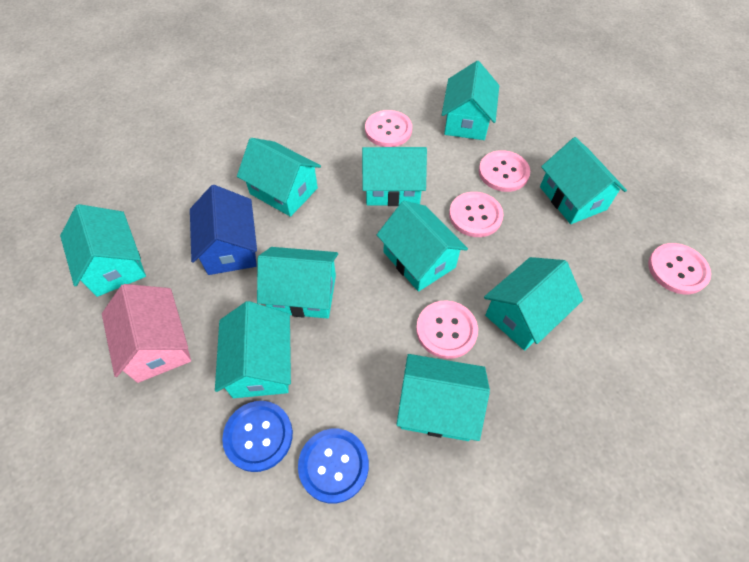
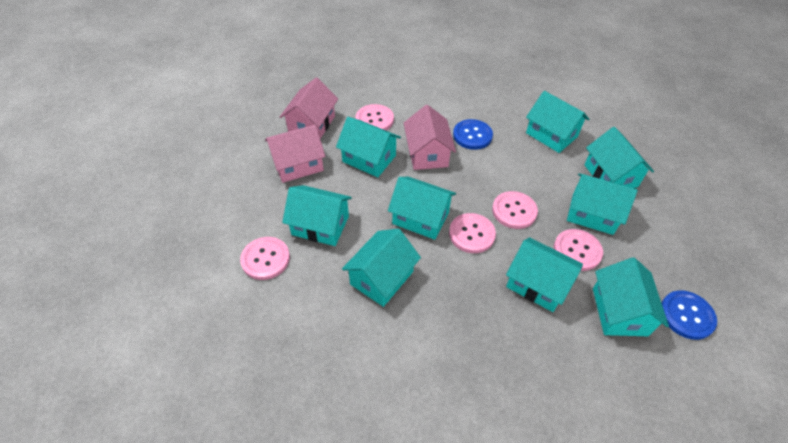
blue house: [190,185,257,275] = 1 -> none = 0
pink house: [102,284,191,383] = 1 -> [265,125,326,183] [280,78,338,139] [404,105,456,170] = 3
turquoise house: [60,204,146,297] [215,301,291,398] [237,138,321,217] [257,247,338,319] [362,147,427,206] [377,201,468,292] [396,354,490,441] [442,61,499,140] [484,257,583,350] [540,137,627,224] = 10 -> [282,185,352,246] [336,117,401,177] [342,229,421,307] [388,177,456,240] [506,237,583,312] [526,91,589,153] [567,174,638,235] [584,127,654,188] [593,257,669,336] = 9

